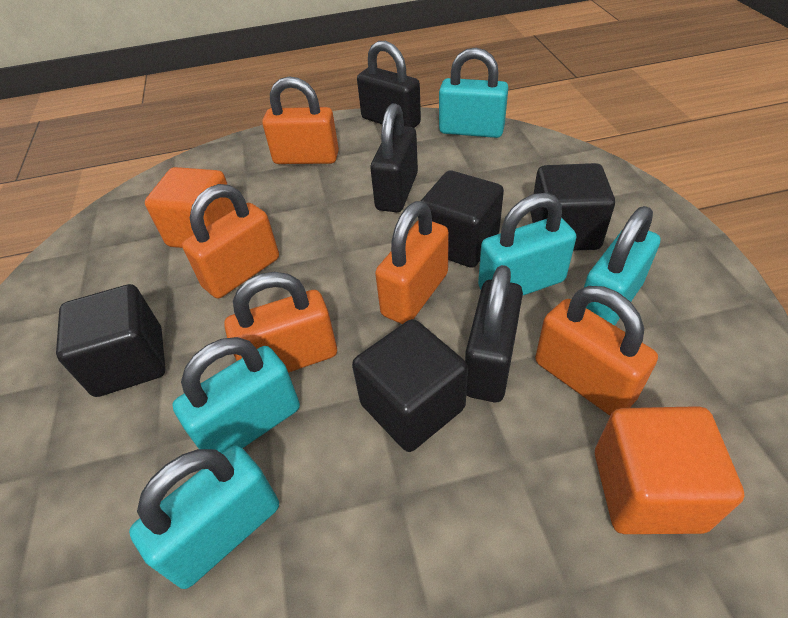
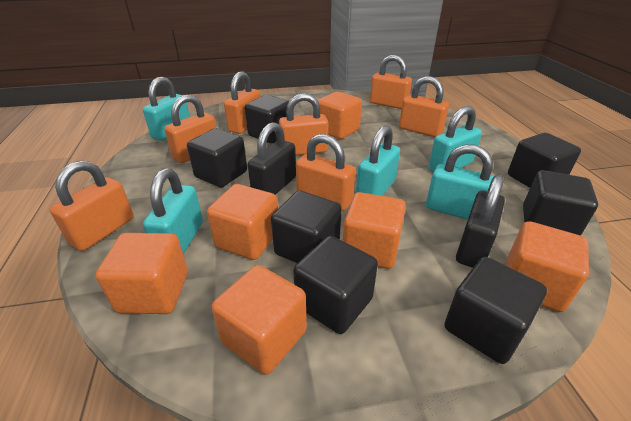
black cube: [56,284,165,397] [352,319,468,452] [421,171,504,268] [531,163,615,251] = 4 -> [187,128,247,187] [245,95,289,143] [271,190,342,263] [293,236,378,334] [444,257,547,364] [508,133,581,188] [523,170,598,235] = 7
black padlock: [357,41,421,128] [370,103,418,212] [465,265,523,402] = 3 -> [248,122,296,195] [456,175,505,268] = 2
orange cube: [145,167,235,248] [595,406,745,534] = 2 -> [95,233,188,314] [207,184,278,260] [212,265,307,375] [317,91,362,139] [343,192,406,269] [506,221,589,312] = 6
orange padlock: [182,184,279,298] [224,272,337,373] [262,76,339,164] [375,201,449,324] [535,286,658,416] = 5 -> [50,161,134,251] [164,95,216,163] [224,71,260,134] [279,93,328,155] [296,134,355,211] [370,55,412,109] [399,76,449,137] = 7

